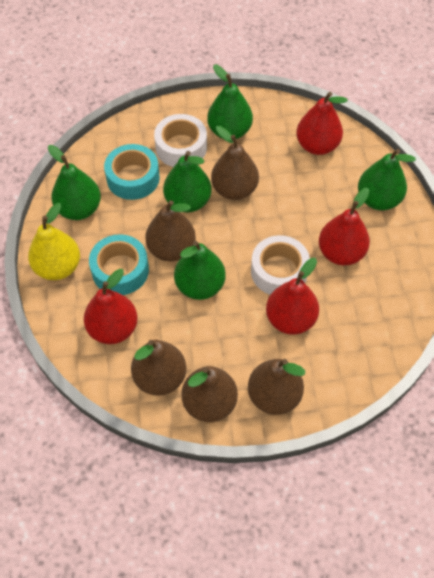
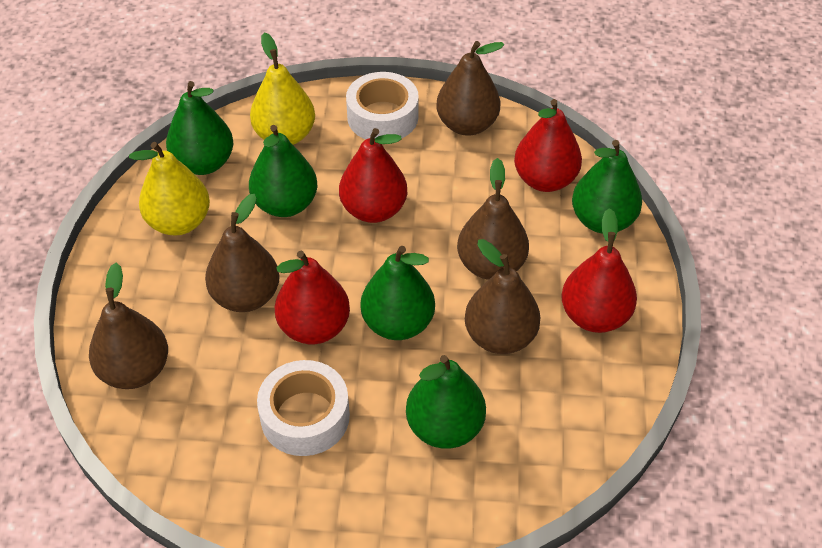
turquoise tape: [89,234,149,295] [104,144,160,200] = 2 -> none = 0
yellow pear: [28,203,80,280] = 1 -> [129,142,210,236] [250,33,315,145] = 2

